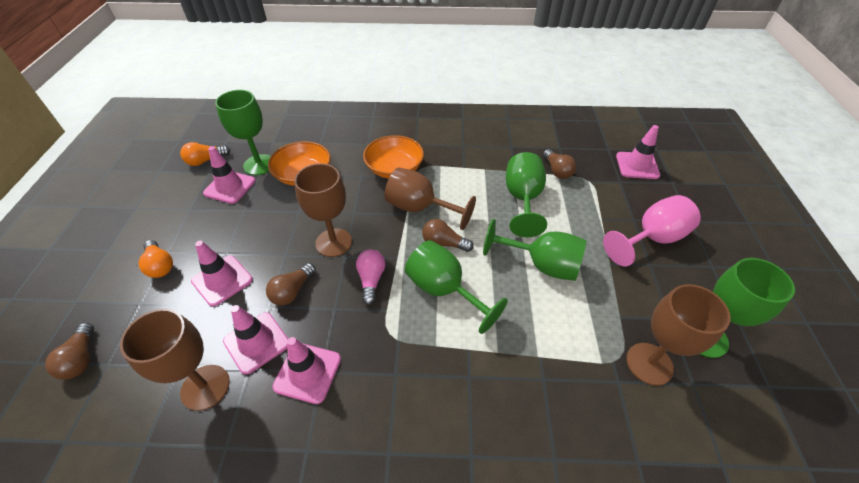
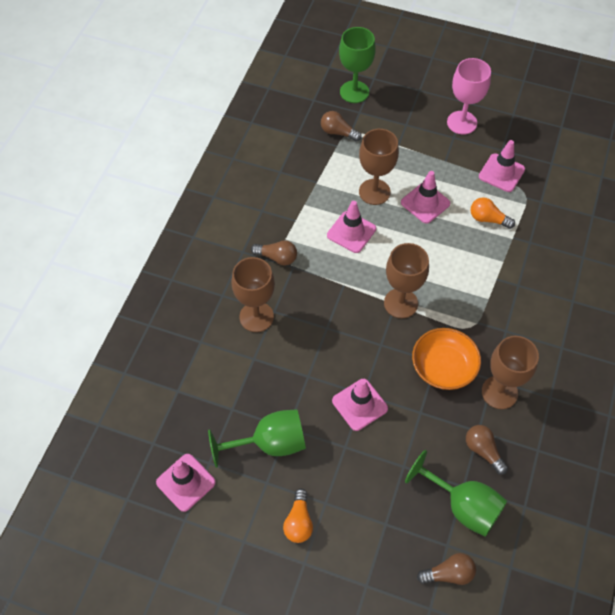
green goblet: [215,90,271,175] [405,240,508,334] [483,219,586,281] [506,152,547,237] [700,258,795,358] = 5 -> [208,409,306,468] [339,27,376,103] [405,450,507,537] = 3
orange bowl: [268,141,331,186] [363,135,424,179] = 2 -> [412,328,481,390] = 1
pink light bulb: [356,250,385,305] = 1 -> none = 0

